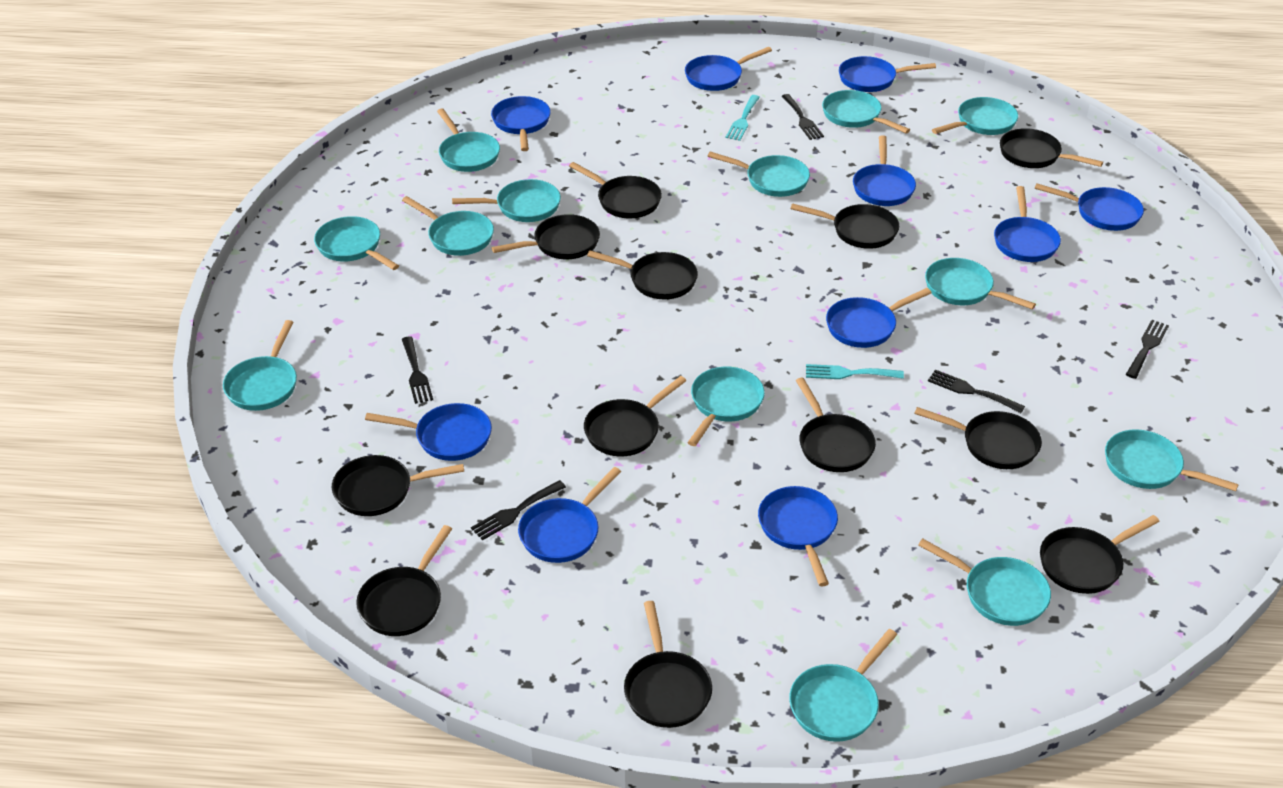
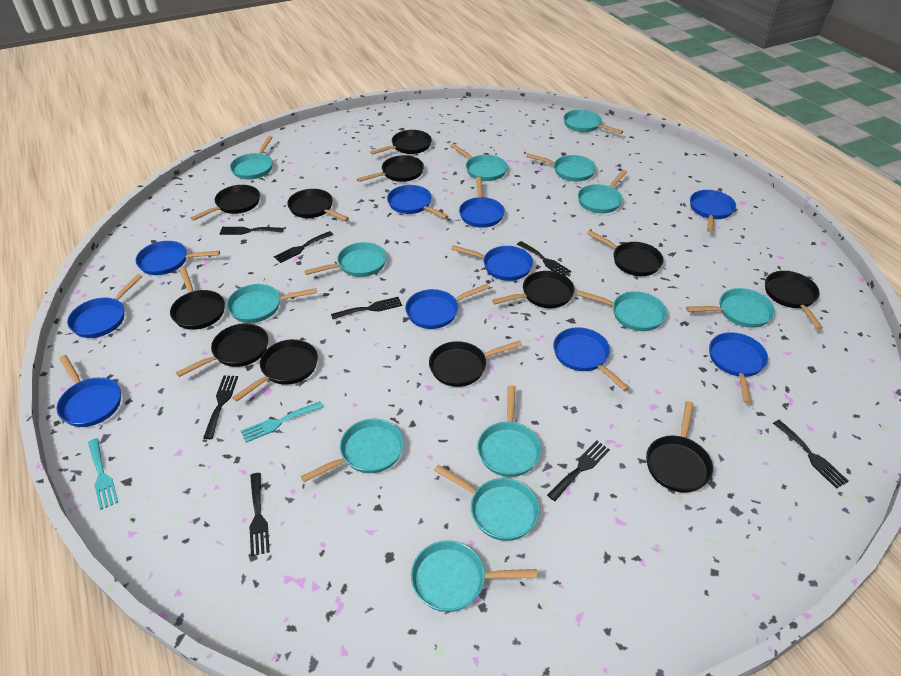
black fork: [402,337,433,404] [471,480,566,540] [781,94,824,140] [928,370,1025,413] [1126,320,1169,379] = 5 -> [203,375,238,439] [219,227,284,235] [249,473,270,556] [274,231,333,263] [331,297,402,319] [517,241,571,276] [547,441,610,501] [773,420,849,489] = 8

